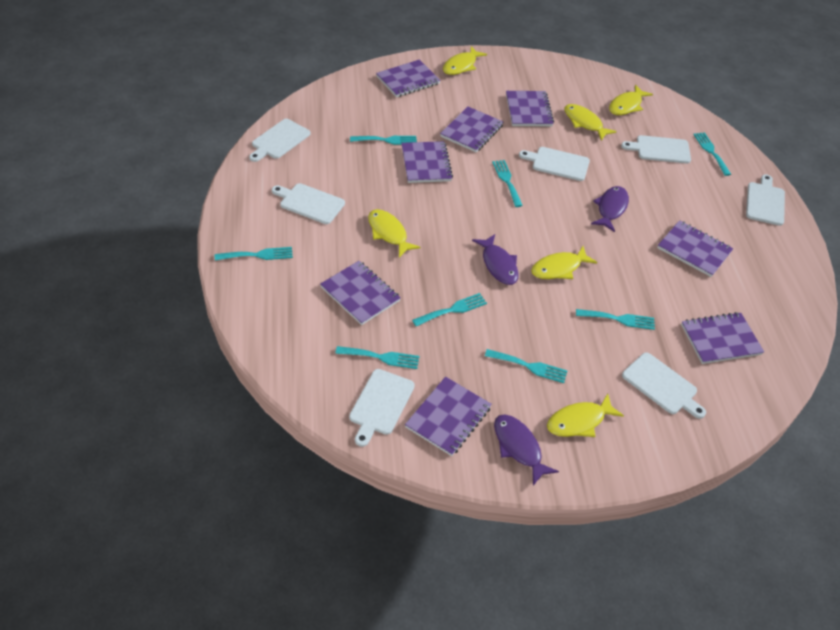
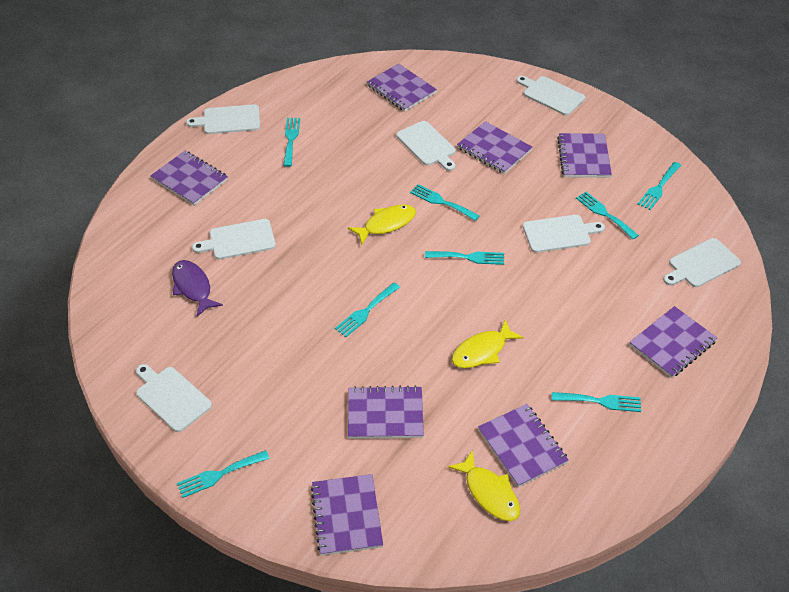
purple fish: [472,234,519,285] [494,414,559,486] [591,186,629,232] = 3 -> [172,260,223,317] = 1
yellow fish: [368,209,420,257] [443,46,487,75] [531,246,597,279] [547,393,624,437] [564,104,617,141] [609,85,653,115] = 6 -> [348,204,416,245] [448,450,520,521] [452,320,524,368] = 3

